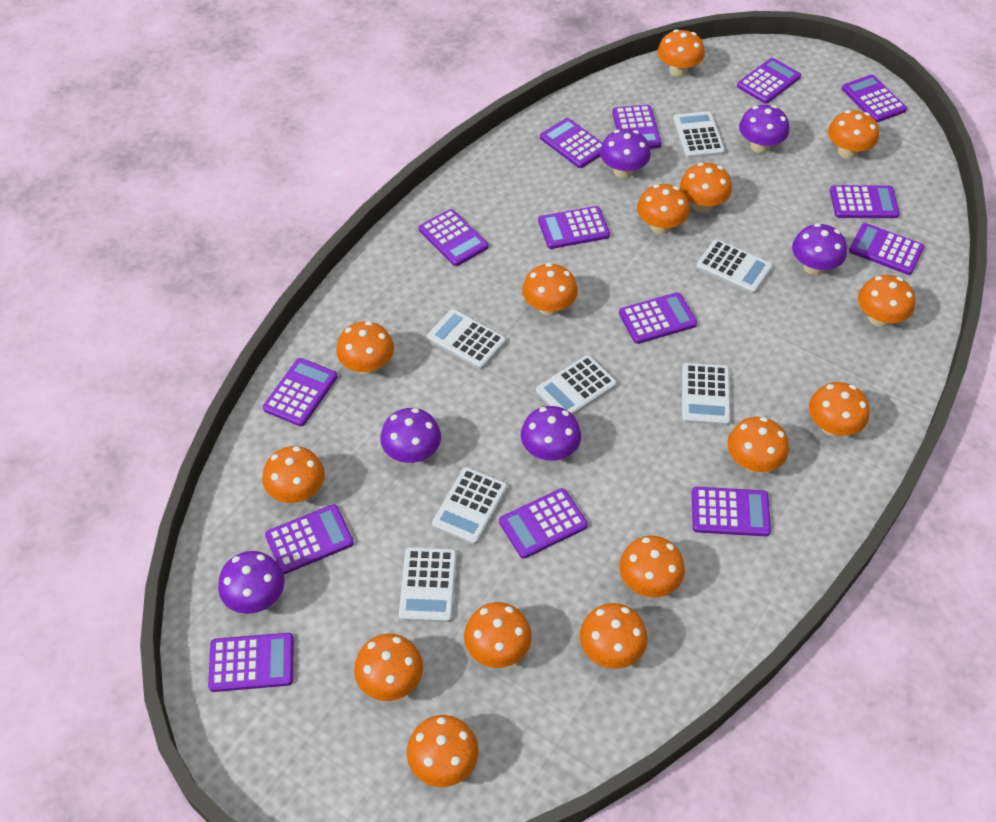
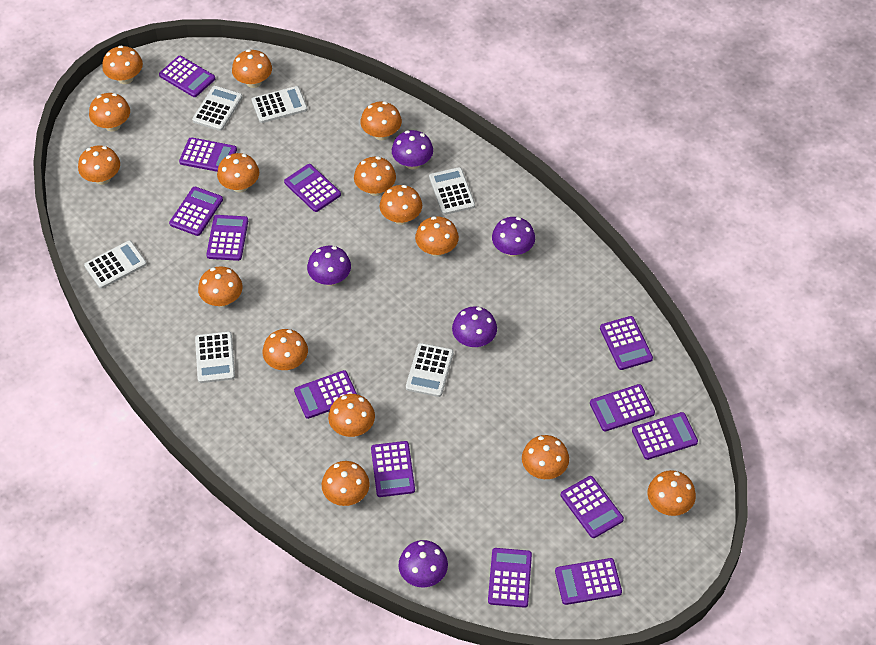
purple calculator: [208,633,294,692] [263,358,338,426] [265,504,354,574] [419,209,488,266] [499,488,588,559] [538,206,610,249] [540,118,603,168] [612,105,661,149] [619,292,697,344] [692,487,771,536] [737,58,801,104] [830,185,900,218] [842,75,907,122] [849,223,924,275] = 14 -> [159,56,215,97] [169,187,223,236] [179,137,237,172] [206,215,248,261] [284,164,341,212] [294,370,357,419] [371,441,415,497] [488,548,532,608] [555,558,622,605] [561,476,624,538] [590,384,655,432] [600,316,653,370] [632,412,698,460] = 13
purple mushroom: [218,551,285,614] [380,408,441,463] [521,406,581,461] [600,129,651,178] [739,105,789,153] [792,223,847,275] = 6 -> [307,246,351,286] [392,130,433,169] [399,540,448,588] [452,306,497,347] [492,217,535,257] = 5
white calculator: [399,547,457,623] [427,309,506,369] [432,467,508,545] [536,355,617,415] [673,111,725,158] [682,363,731,426] [696,239,773,294] = 7 -> [84,240,147,289] [192,86,242,131] [195,331,235,383] [251,86,307,123] [406,343,453,397] [429,167,475,215] = 6

